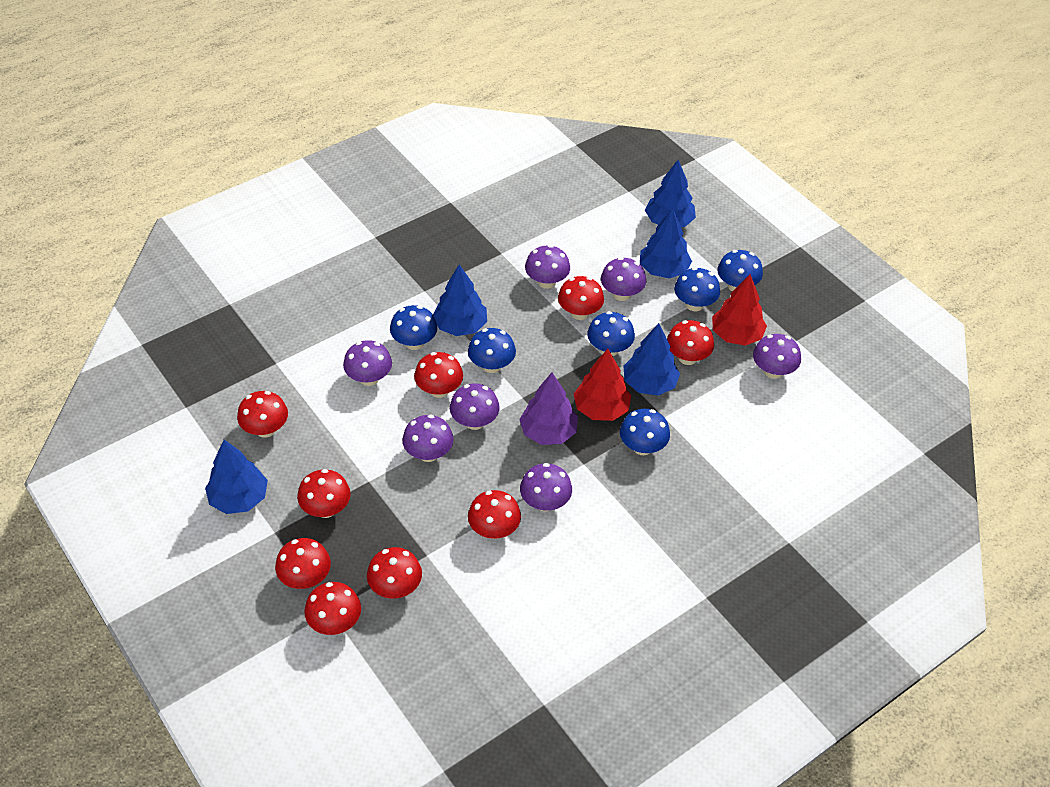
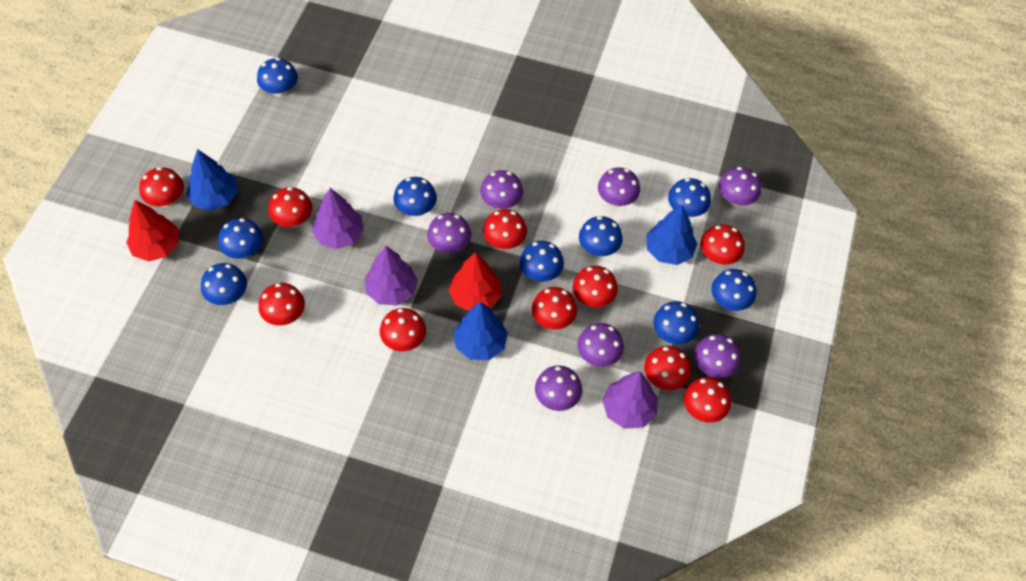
blue mushroom: [390,305,437,350] [468,328,516,373] [587,311,635,356] [620,409,670,455] [674,267,720,311] [718,250,763,292] = 6 -> [201,263,247,305] [218,218,263,259] [257,58,298,97] [393,177,437,216] [519,241,564,282] [579,216,623,256] [653,301,699,344] [668,178,711,217] [711,269,756,311] = 9
blue tree: [205,440,268,514] [433,264,487,336] [623,323,680,396] [640,208,692,278] [645,160,696,227] = 5 -> [186,149,238,211] [454,302,508,360] [646,205,697,265] = 3
purple tree: [519,372,578,445] = 1 -> [312,188,364,249] [365,246,418,305] [602,371,658,429] = 3
red mushroom: [237,391,288,438] [275,538,331,589] [297,469,351,518] [304,582,361,635] [367,547,422,599] [414,352,463,398] [468,490,521,539] [558,276,604,320] [667,320,714,365] = 9 -> [139,167,184,207] [258,283,305,326] [268,187,312,227] [380,308,426,351] [483,209,527,249] [532,287,577,330] [573,266,618,308] [644,346,691,390] [684,377,731,423] [701,224,744,265] = 10

